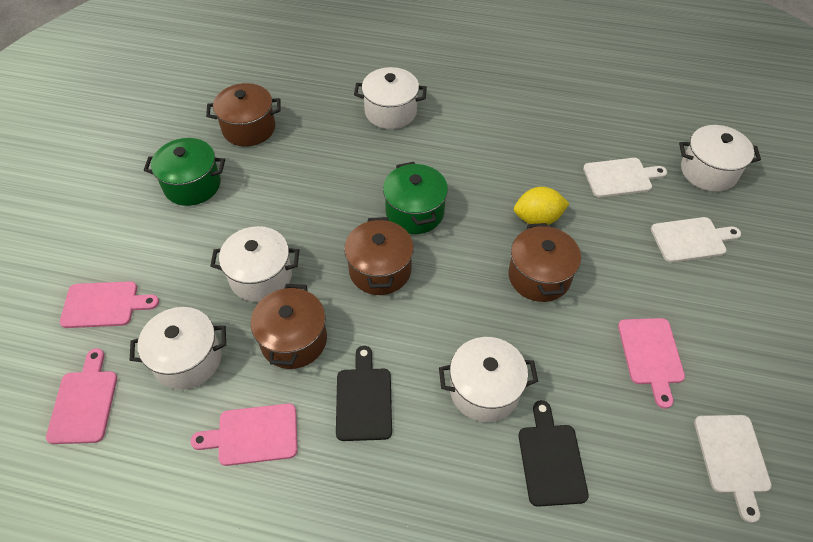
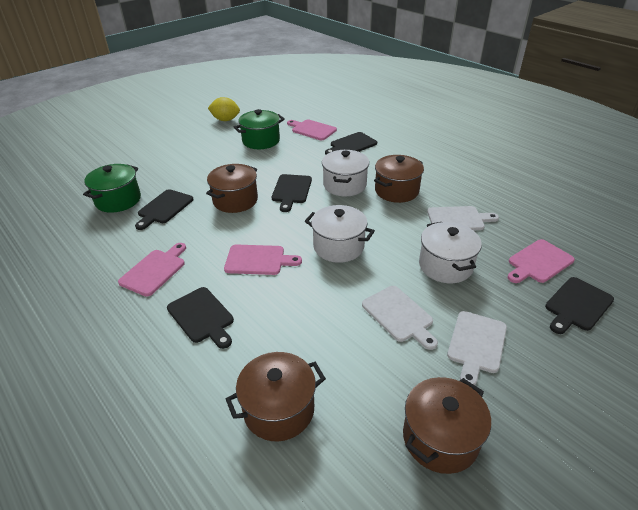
black cutting board: [336,346,392,441] [519,400,589,507] = 2 -> [135,189,194,230] [167,287,234,349] [272,174,312,212] [325,132,377,154] [545,277,614,334] = 5
white pot: [130,307,226,390] [210,226,299,302] [354,67,427,129] [439,337,538,422] [679,125,761,192] = 5 -> [305,205,375,263] [322,150,369,196] [419,222,482,283] = 3

